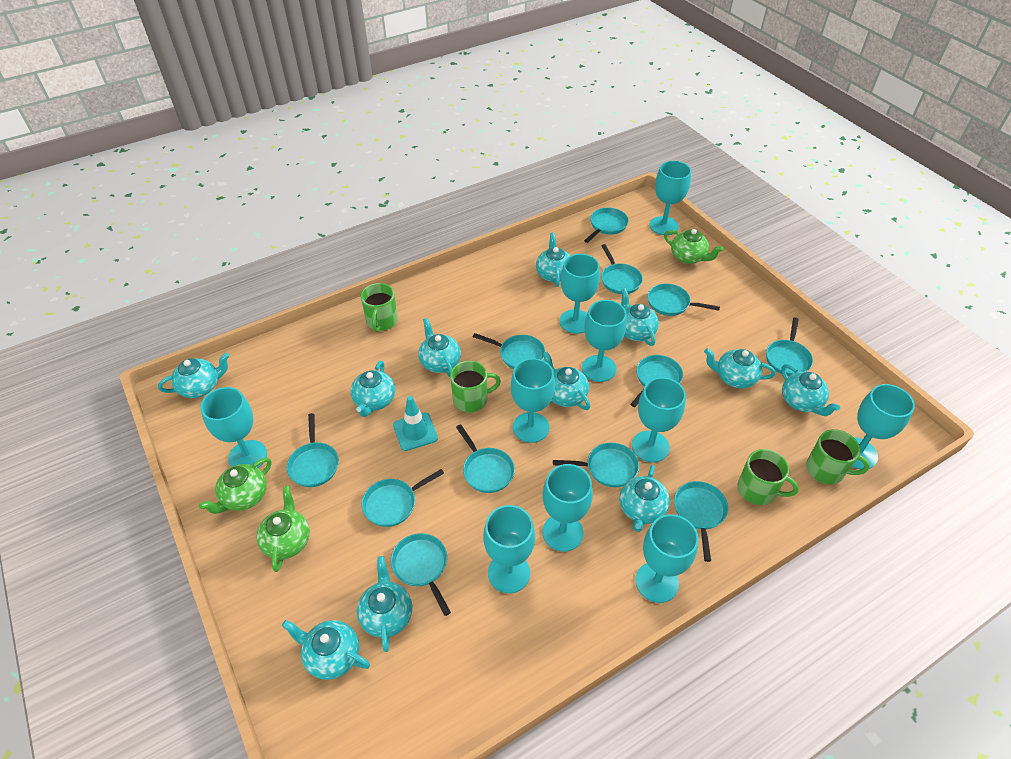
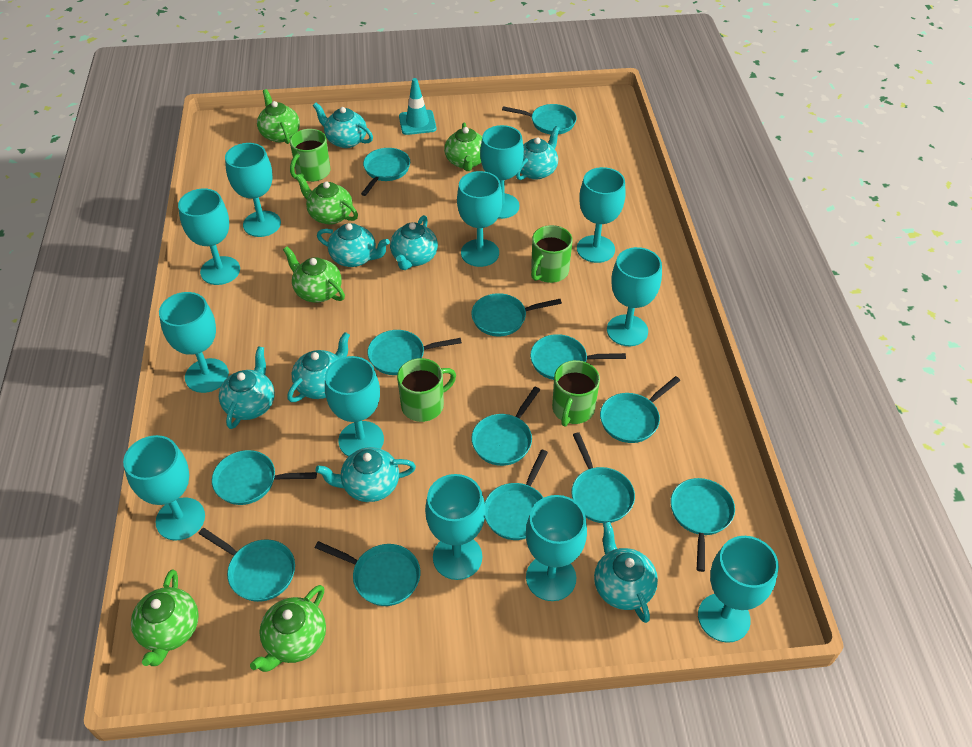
green teapot: [199,458,271,514] [256,486,310,572] [664,229,724,264] = 3 -> [131,569,199,666] [250,585,326,672] [257,89,300,144] [283,246,345,303] [295,174,358,224] [444,122,482,171] = 6
turquoise goblet: [200,387,267,468] [483,505,535,593] [511,358,555,443] [542,464,593,552] [559,254,600,334] [582,300,627,382] [632,377,686,463] [635,514,699,603] [649,161,691,235] [852,384,915,469] = 10 -> [123,435,205,540] [159,292,229,393] [178,188,240,285] [225,143,281,237] [325,356,384,457] [425,474,486,580] [457,171,503,267] [480,125,524,219] [526,495,587,601] [577,167,626,263] [607,247,662,346] [698,536,779,643] = 12
turquoise pan: [287,413,339,487] [362,469,444,527] [391,533,451,616] [456,424,515,493] [473,333,545,369] [553,442,639,487] [584,208,629,243] [601,244,643,294] [630,355,683,407] [647,284,720,316] [674,481,728,562] [766,317,813,376] = 12 -> [198,528,295,602] [212,450,317,505] [315,541,420,606] [361,148,410,196] [367,330,462,375] [471,293,562,336] [471,387,540,466] [485,450,548,540] [502,104,577,135] [530,334,626,380] [571,432,635,523] [600,376,680,443] [670,478,735,572] = 13
turquoise teapot: [158,353,229,398] [282,620,370,680] [351,361,395,417] [357,556,412,652] [418,318,461,377] [536,233,570,287] [543,352,590,410] [619,465,670,532] [621,288,659,346] [704,348,775,389] [781,364,840,416] = 11 -> [219,346,275,429] [287,332,350,402] [313,103,373,148] [316,447,416,502] [317,223,390,267] [390,215,438,270] [516,126,560,180] [594,521,658,623] = 8

